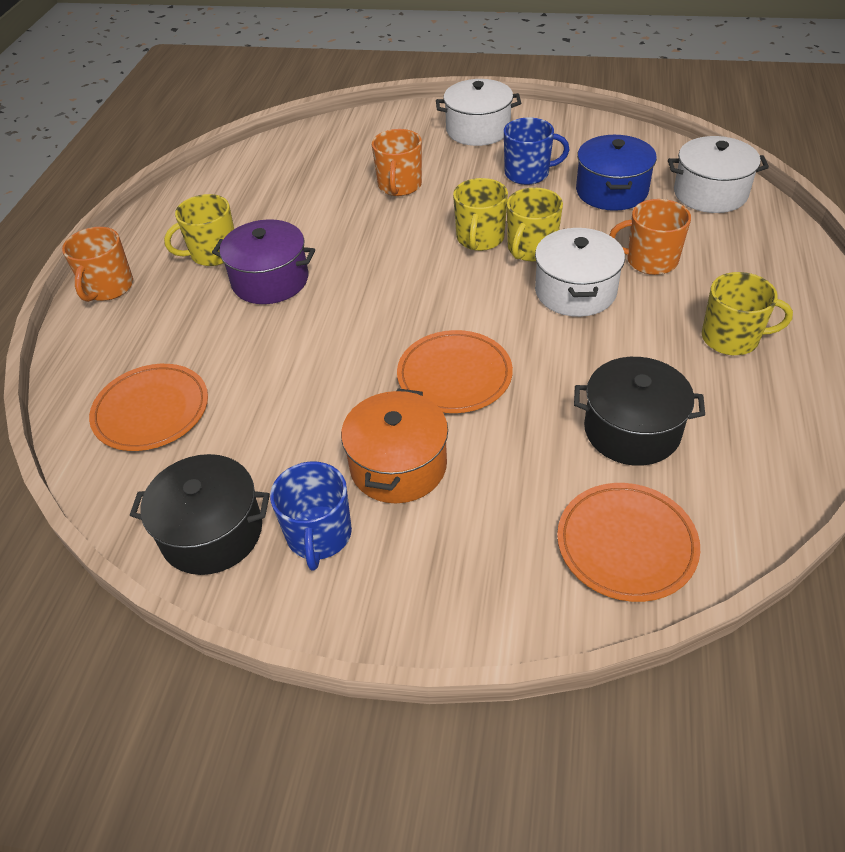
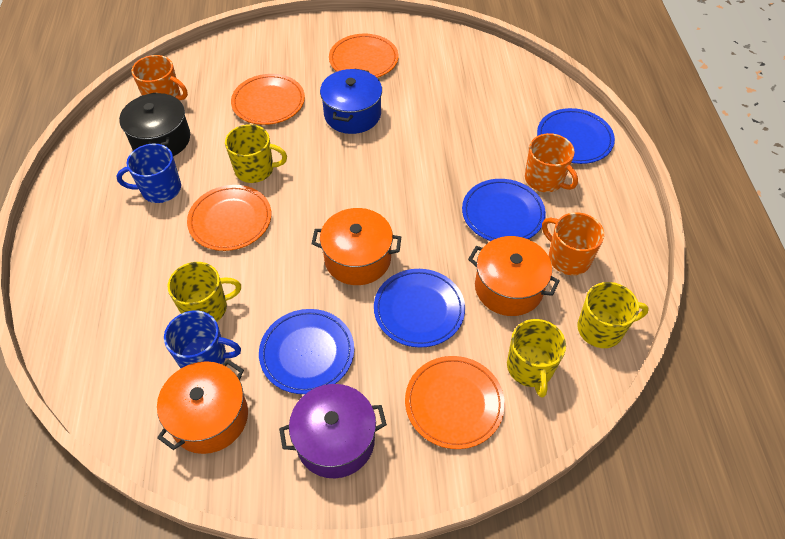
black pot: [130,454,270,575] [574,357,705,466] = 2 -> [119,93,190,156] = 1
blue plate: none = 0 -> [259,309,354,394] [374,269,465,348] [462,179,546,241] [537,108,615,164] = 4
orange plate: [89,364,208,451] [397,330,513,413] [557,483,700,602] = 3 -> [187,185,271,251] [231,74,305,125] [329,34,398,78] [405,356,505,449] = 4
orange pot: [341,388,448,503] = 1 -> [157,359,248,454] [311,208,401,285] [468,236,560,316] = 3
white pot: [436,79,521,146] [535,228,625,317] [668,136,769,213] = 3 -> none = 0

